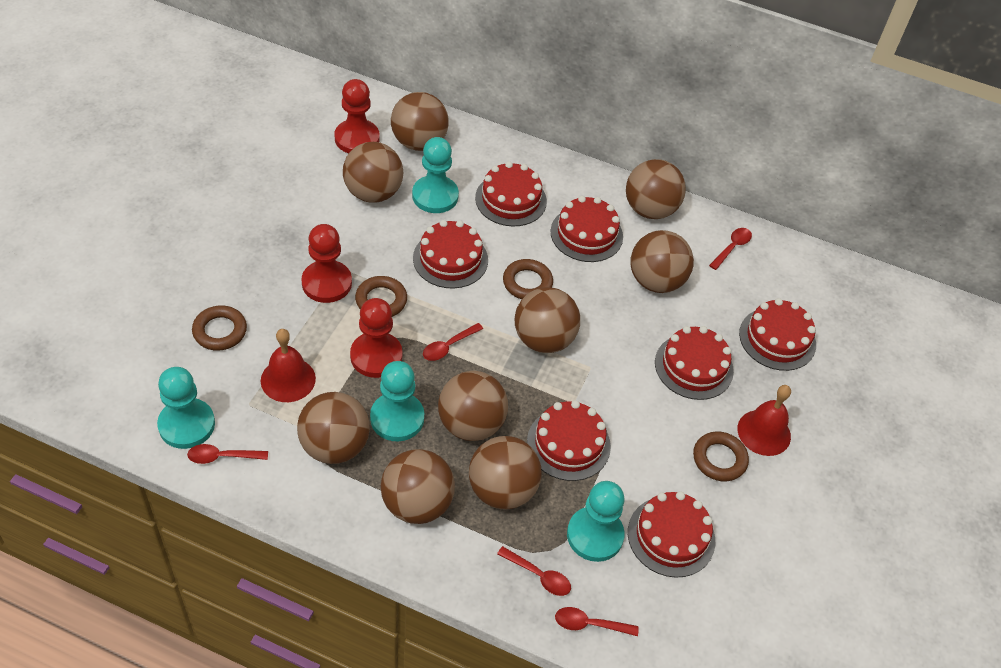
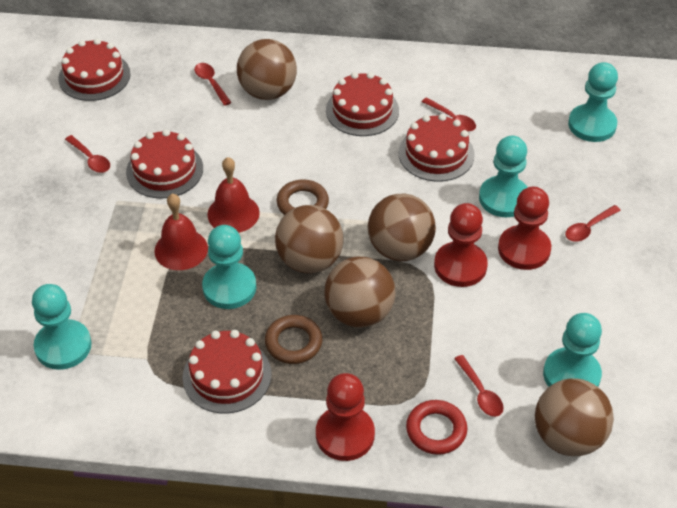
brown ball: [297,392,370,464] [343,142,403,203] [381,449,455,524] [391,92,449,151] [438,371,508,441] [469,436,542,509] [515,287,580,353] [626,159,686,219] [630,230,694,293] = 9 -> [237,39,297,100] [275,205,344,274] [324,257,395,328] [368,194,436,261] [535,378,614,456] = 5
brown ring: [192,305,247,351] [355,276,407,317] [503,259,553,299] [693,431,749,481] = 4 -> [265,315,322,364] [277,179,329,215] = 2
red cake: [413,220,488,289] [475,161,547,227] [527,400,611,481] [551,196,623,262] [628,491,715,578] [655,326,734,400] [739,298,816,371] = 7 -> [58,38,131,101] [126,129,203,199] [182,330,272,413] [326,72,399,136] [398,114,475,182] = 5
red ring: none = 0 -> [406,400,467,455] = 1
turquoise pawn: [157,367,215,449] [370,361,424,441] [412,137,459,213] [567,481,625,562] = 4 -> [32,284,92,370] [202,225,256,309] [479,136,528,217] [543,313,602,387] [568,62,618,142] = 5

